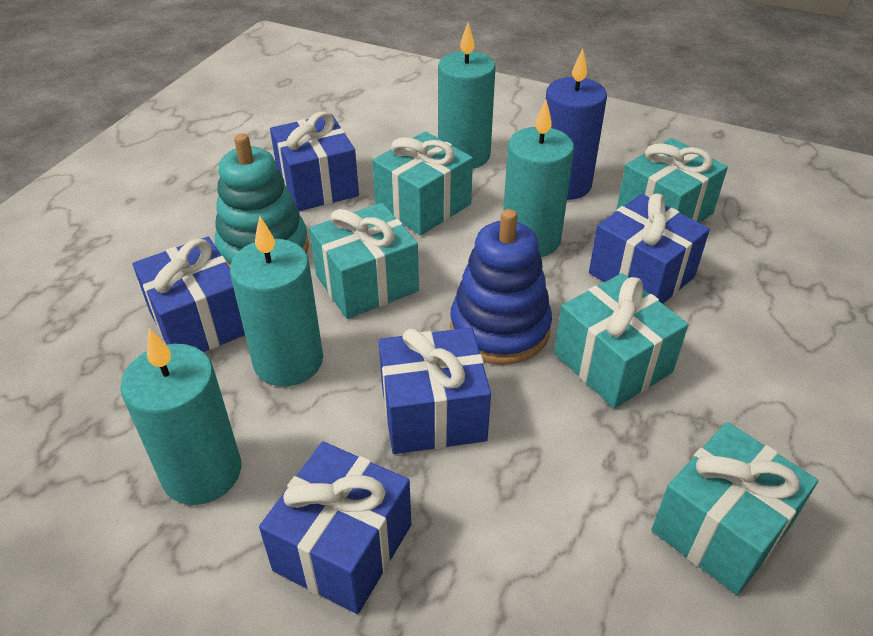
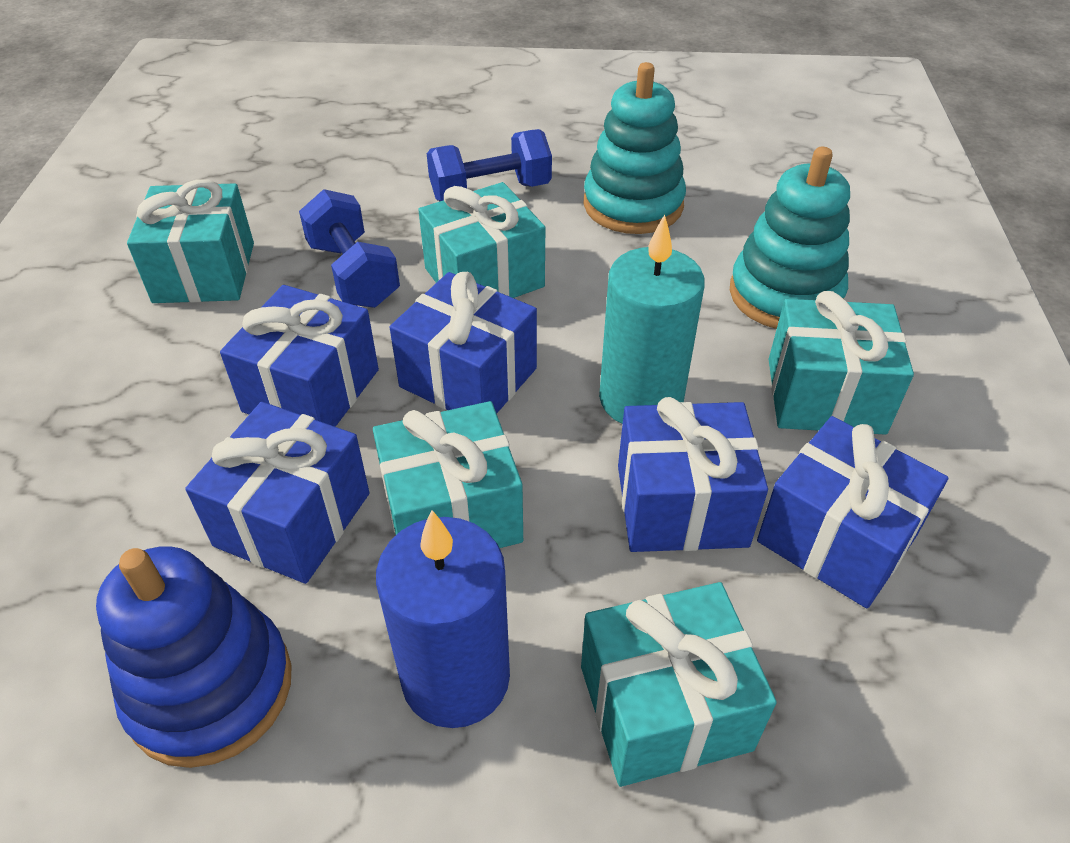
blue dumbbell: none = 0 -> [299,189,400,308] [427,129,552,201] = 2
turquoise candle: [120,328,241,505] [230,216,323,386] [438,23,496,169] [503,100,574,257] = 4 -> [599,214,705,424] = 1
turquoise stacking toy: [215,134,309,268] = 1 -> [584,62,686,234] [730,147,850,329] = 2

